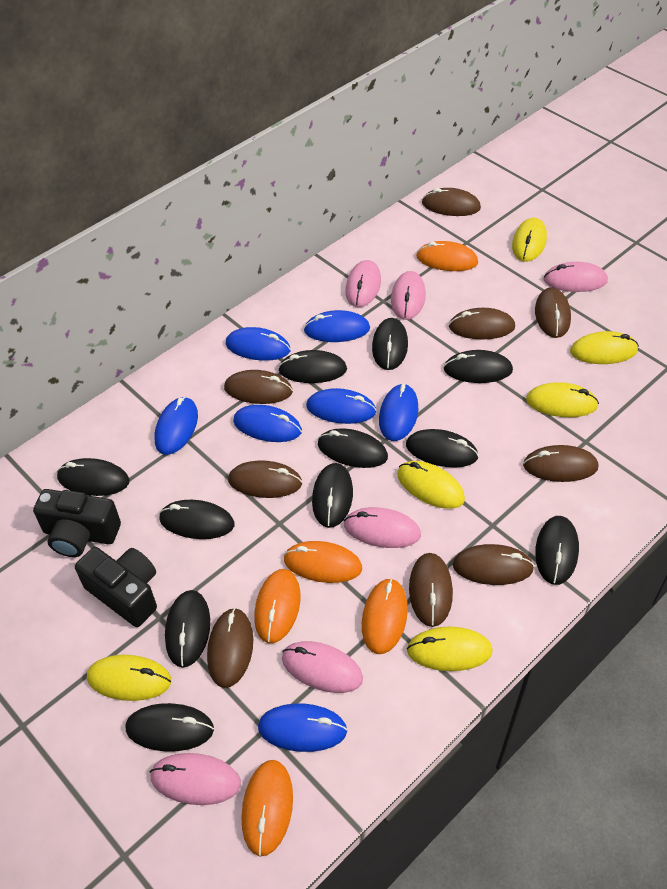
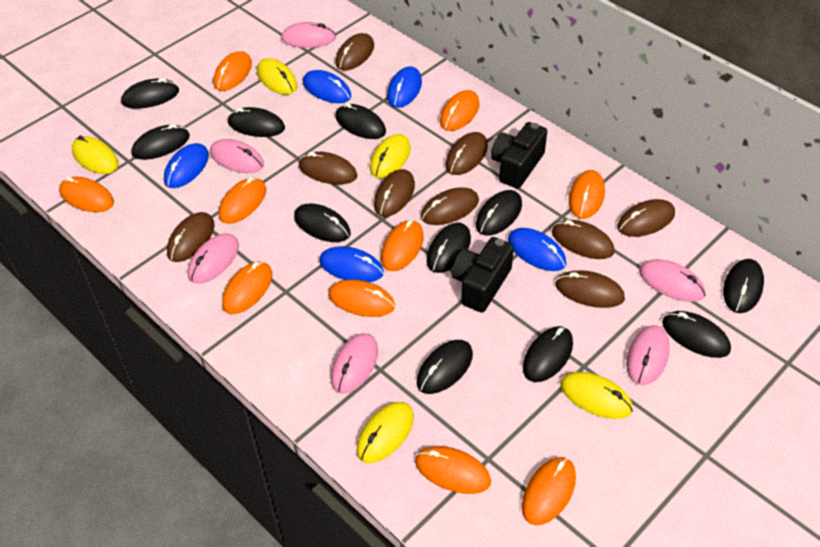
blue mouse: [154,397,198,455] [226,327,290,361] [233,405,302,442] [258,703,348,752] [304,310,370,342] [306,388,377,424] [379,384,418,441] = 7 -> [164,143,209,188] [303,70,351,103] [319,246,384,282] [387,66,422,108] [508,228,566,271] = 5
orange mouse: [241,760,293,856] [254,569,301,643] [284,541,362,583] [362,578,408,654] [416,241,478,271] = 5 -> [59,177,114,212] [213,51,252,91] [219,177,266,224] [222,261,272,314] [328,280,395,317] [381,220,424,271] [415,446,491,494] [440,90,480,131] [522,457,576,525] [569,170,605,219] = 10
yellow mouse: [87,655,171,701] [397,461,465,509] [407,627,493,671] [512,218,547,262] [526,382,599,417] [570,331,639,364] = 6 -> [72,135,119,174] [257,58,297,95] [357,402,414,463] [370,134,411,178] [560,372,633,419] = 5

